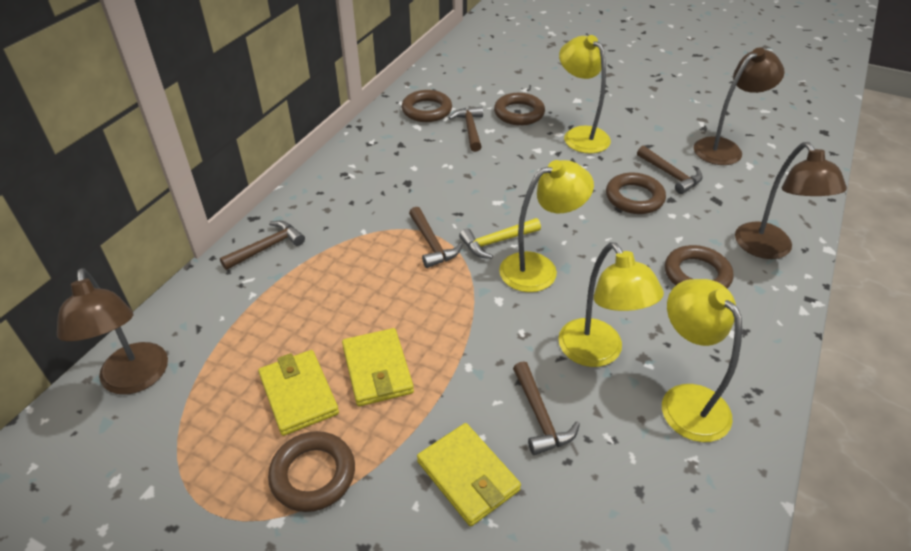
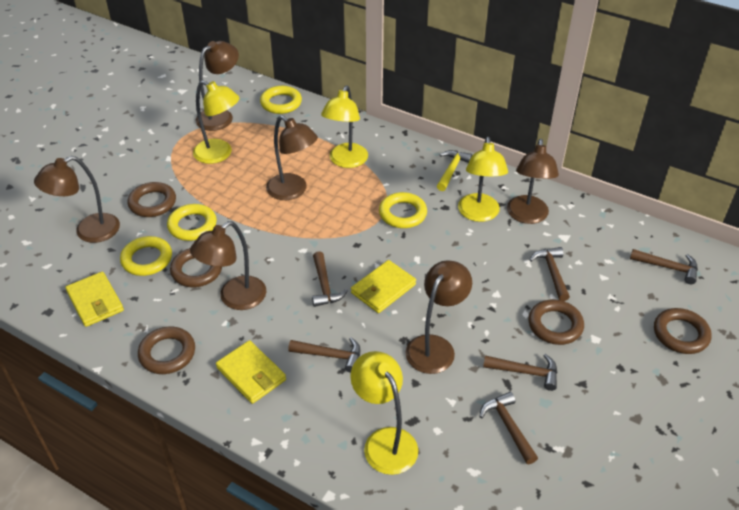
brown hammer: [220,221,305,270] [409,207,463,268] [448,106,483,152] [513,361,580,455] [637,146,703,194] = 5 -> [288,337,360,373] [312,251,348,307] [479,392,538,464] [483,354,558,391] [530,247,570,301] [630,249,698,284] = 6
brown lamp: [57,268,168,395] [694,48,785,165] [735,142,847,259] = 3 -> [34,156,120,243] [190,221,266,310] [196,41,239,131] [266,116,318,200] [406,260,472,374] [507,139,559,224] = 6
yellow ring: none = 0 -> [120,236,172,276] [167,204,217,241] [260,86,302,114] [379,192,427,228] = 4

